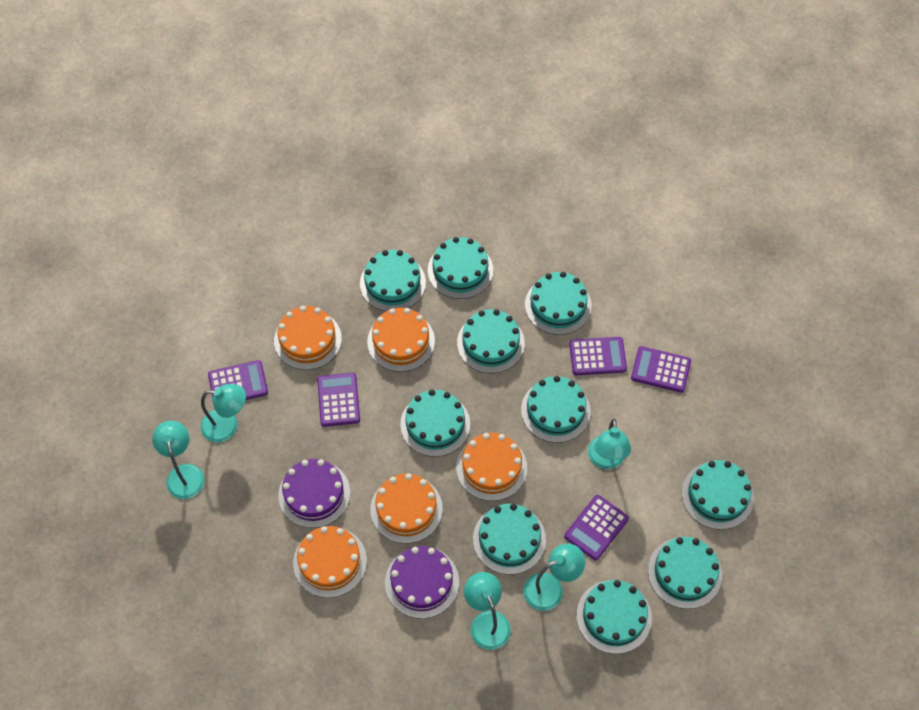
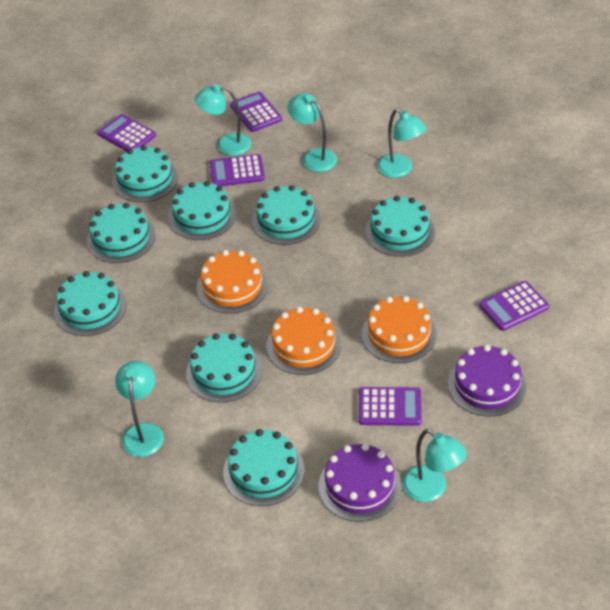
orange cake: [274,306,342,370] [293,526,367,598] [367,308,435,372] [371,473,443,544] [456,433,527,501] = 5 -> [196,250,268,314] [266,307,341,375] [362,296,437,363] = 3
turquoise cake: [360,250,426,311] [400,390,470,457] [428,237,493,299] [457,309,525,373] [473,504,546,575] [521,376,591,443] [525,272,592,335] [577,580,652,654] [648,537,722,609] [682,460,754,530] = 10 -> [54,271,127,336] [87,203,155,263] [112,145,178,202] [168,181,236,240] [186,333,262,402] [223,429,305,506] [252,185,320,245] [365,196,435,257] = 8

